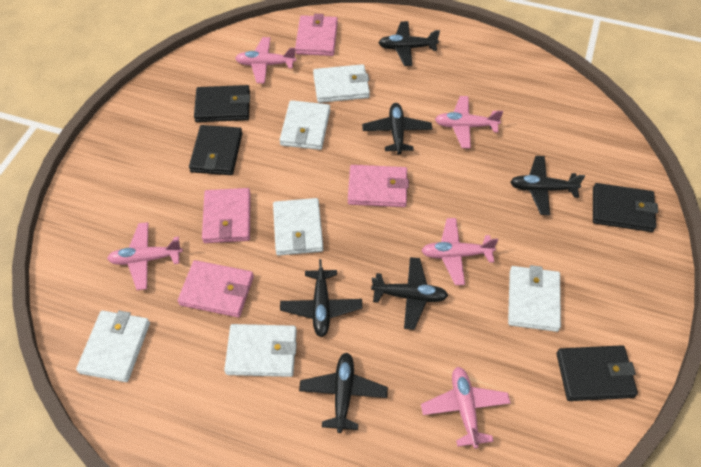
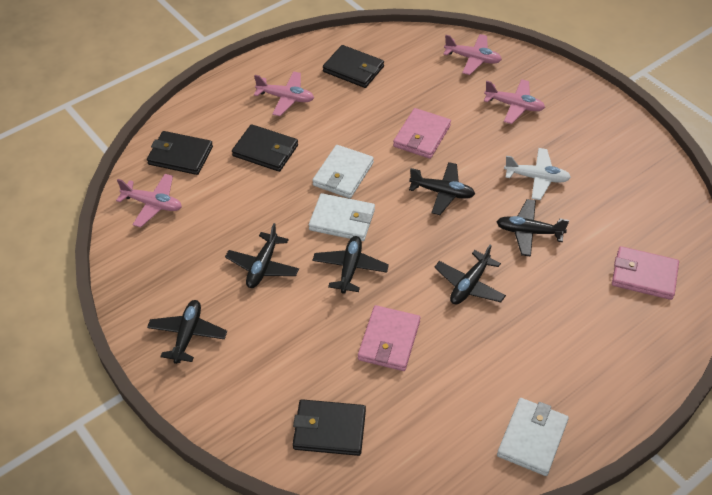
pink plane: [107,222,183,290] [235,37,296,83] [421,218,498,285] [421,367,511,449] [435,96,503,149] = 5 -> [116,174,182,227] [254,71,314,116] [443,34,502,75] [484,79,545,124] = 4
pink wallet: [178,260,254,317] [202,188,251,243] [295,14,338,56] [348,165,409,207] = 4 -> [358,305,420,371] [393,108,451,159] [612,246,679,300] = 3
white plane: none = 0 -> [504,148,571,200] = 1
white wallet: [76,310,150,382] [224,324,297,377] [273,198,323,256] [280,100,330,150] [313,64,370,103] [508,265,561,332] = 6 -> [309,193,375,241] [312,145,374,198] [497,398,569,476] = 3

